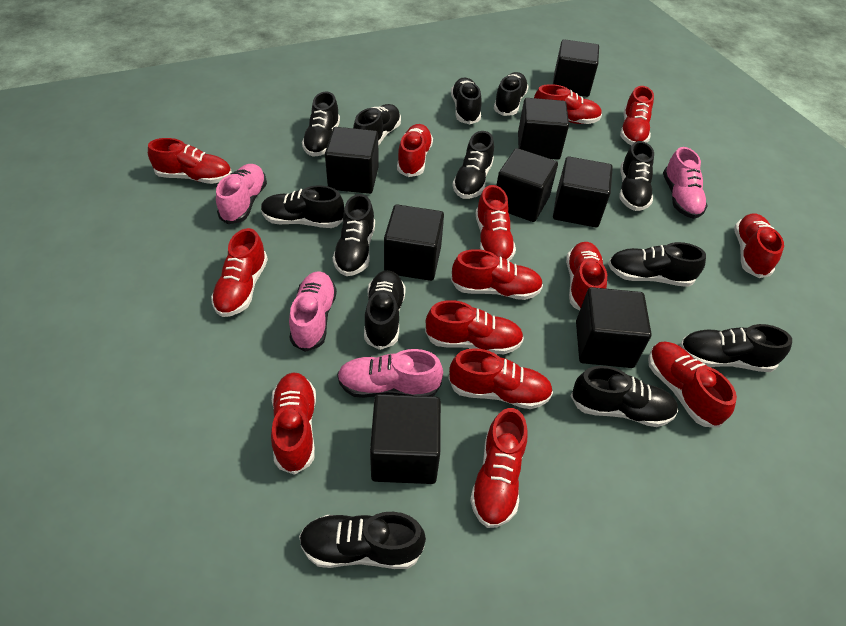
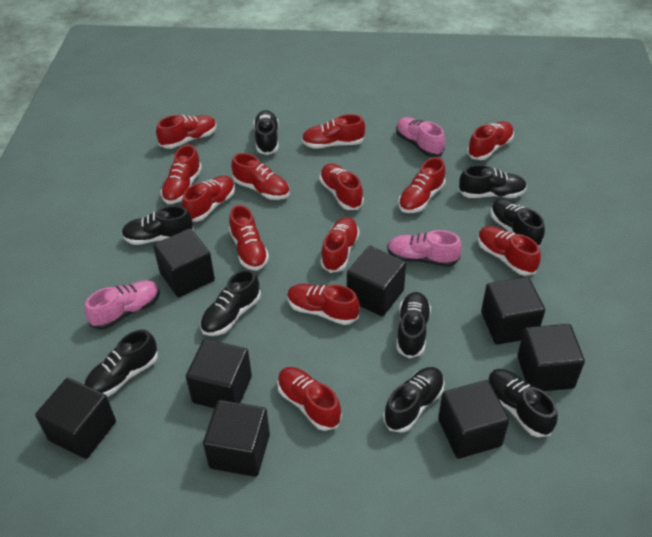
black shoe: [261,186,344,228] [299,512,426,569] [302,92,340,157] [333,194,375,276] [353,104,401,146] [364,270,406,350] [451,77,482,125] [452,131,494,199] [494,72,529,116] [571,366,679,427] [608,242,706,287] [619,141,654,211] [680,324,792,372] = 13 -> [85,330,158,397] [121,206,194,245] [200,269,261,336] [254,110,279,155] [383,367,445,433] [396,292,431,359] [458,165,527,198] [488,369,558,437] [490,198,545,247] = 9
pink shoe: [216,164,267,224] [289,271,337,352] [337,349,443,398] [663,147,708,219] = 4 -> [85,280,160,330] [387,230,462,267] [396,117,445,157] = 3
red shoe: [148,138,232,184] [211,228,268,317] [271,372,316,475] [397,124,433,177] [425,300,524,355] [449,348,553,409] [451,249,543,300] [470,408,527,528] [475,185,516,261] [534,84,602,124] [566,242,607,311] [620,86,654,145] [648,341,737,428] [734,214,784,278] = 14 -> [156,115,217,149] [161,145,202,204] [182,176,235,222] [229,205,269,271] [232,153,290,200] [277,367,342,431] [287,284,360,325] [302,114,365,149] [320,163,364,210] [320,217,359,273] [398,157,446,213] [467,121,514,160] [478,226,541,276] = 13

